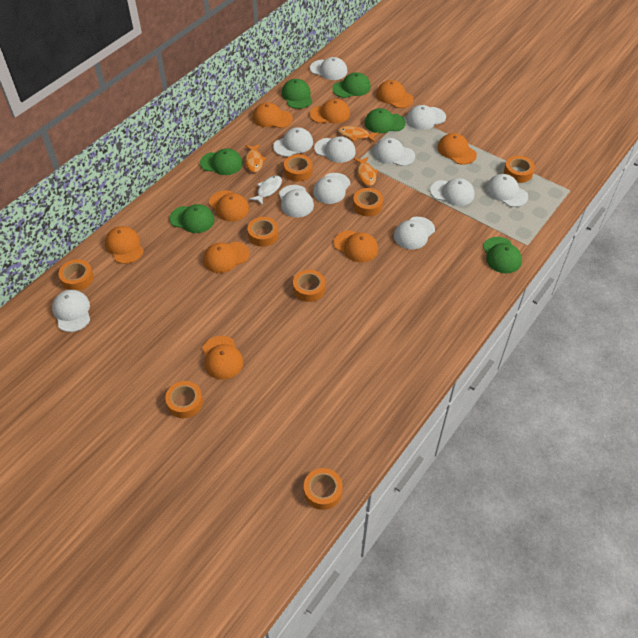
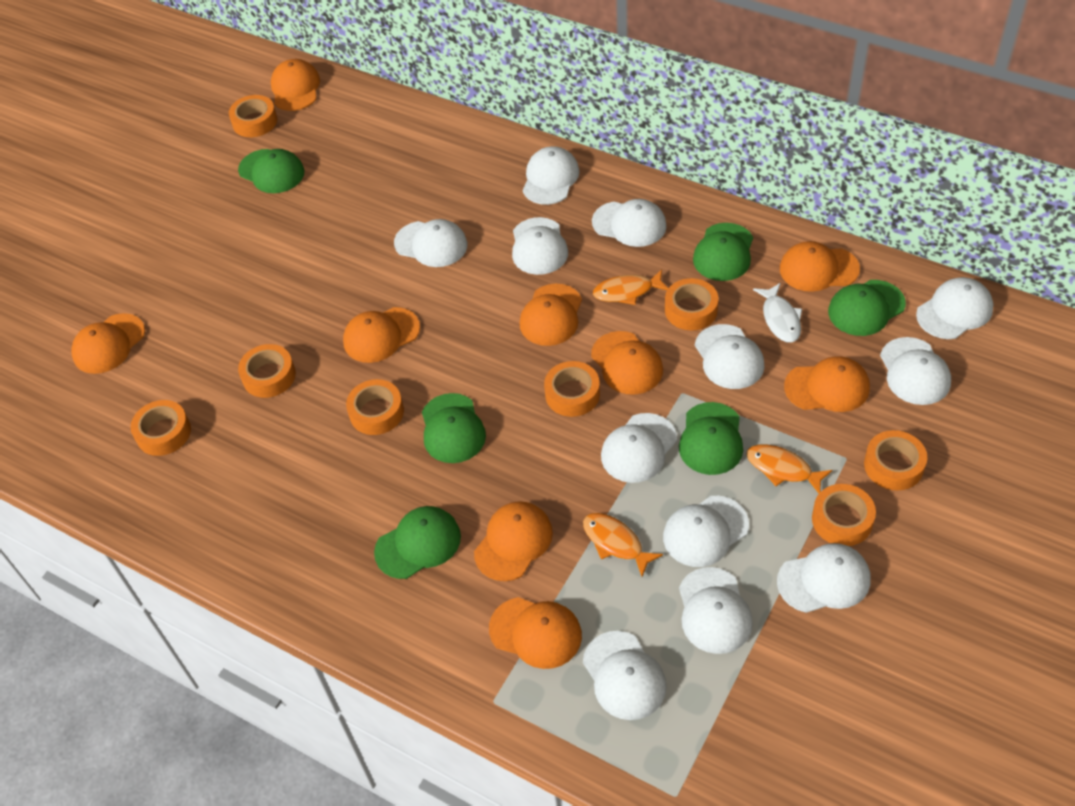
white cap: [52,290,90,332] [273,127,313,157] [279,185,314,218] [310,57,347,80] [313,173,351,204] [314,136,356,163] [373,138,415,166] [394,217,435,250] [406,105,446,130] [430,178,474,206] [486,174,528,207] = 11 -> [394,219,467,267] [512,217,568,275] [522,146,580,205] [583,631,667,720] [592,199,667,247] [601,413,677,483] [663,496,749,567] [679,567,753,654] [695,324,765,389] [777,543,870,613] [880,337,951,405] [916,277,993,339] = 12

